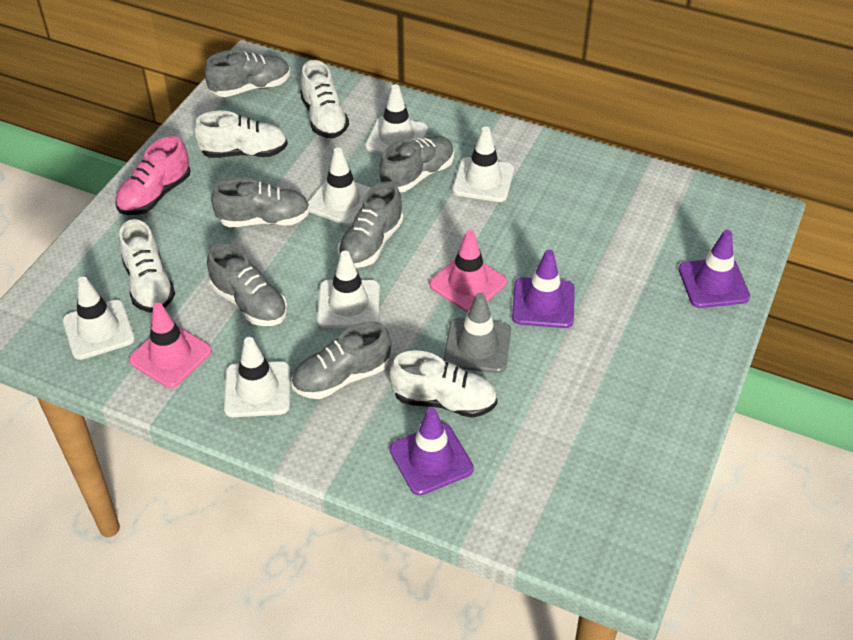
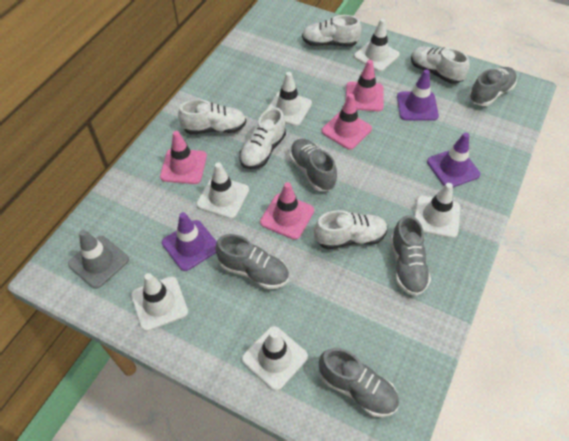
grey shoe: [205,50,290,97] [207,243,287,326] [211,177,310,227] [292,321,391,399] [338,181,403,268] [379,136,454,192] = 6 -> [215,234,289,289] [289,139,337,191] [319,348,399,417] [390,215,431,296] [469,67,517,106] = 5
pink shoe: [116,136,190,215] = 1 -> none = 0
pink traffic cone: [129,303,212,388] [429,230,507,312] = 2 -> [160,131,207,184] [260,182,314,240] [322,94,372,150] [346,60,384,111] = 4
white shoe: [119,219,175,312] [194,111,288,158] [300,60,349,138] [390,350,497,418] = 4 -> [178,99,246,134] [239,107,286,169] [302,15,362,47] [314,210,388,250] [411,47,469,84] = 5

